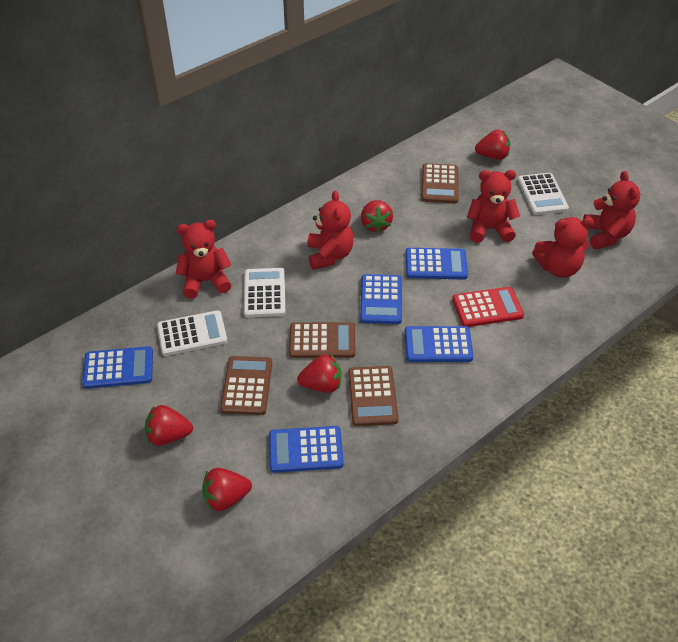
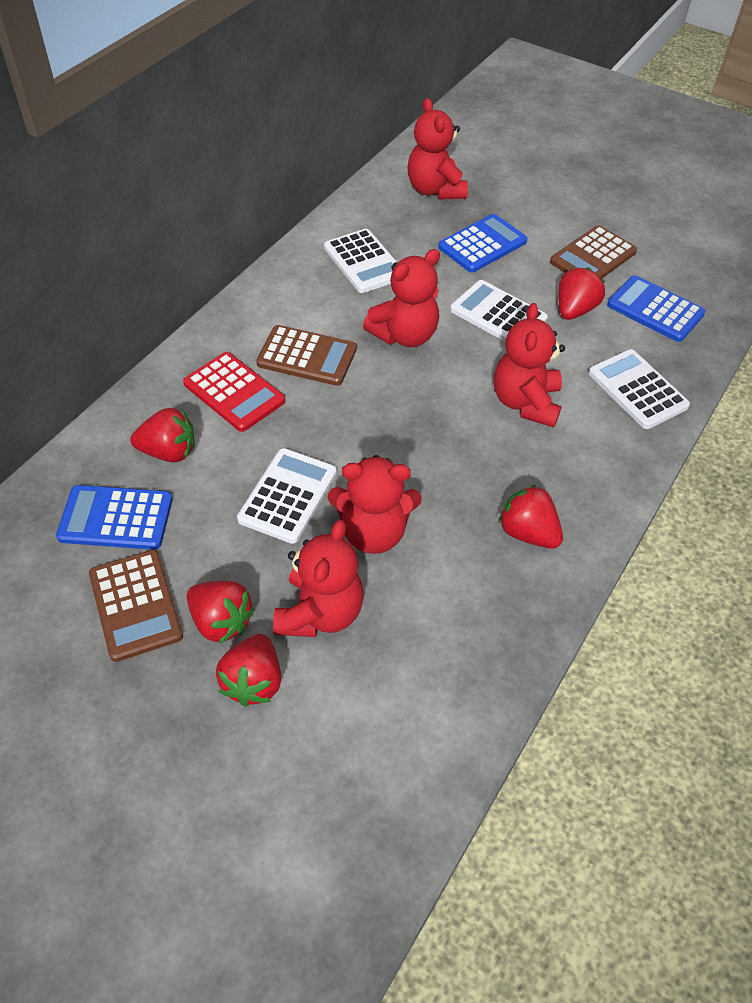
blue calculator: [82,346,153,389] [269,426,344,473] [360,274,402,324] [405,326,473,362] [406,248,468,279] = 5 -> [56,485,173,550] [438,214,527,273] [607,275,706,342] = 3
brown calculator: [220,356,272,415] [289,322,356,358] [348,366,399,426] [421,163,458,204] = 4 -> [89,550,183,662] [256,325,357,386] [550,225,637,278] = 3
white calculator: [157,310,227,356] [244,268,285,317] [518,173,569,215] = 3 -> [237,448,337,544] [324,229,398,293] [450,280,548,342] [588,349,690,429] = 4

